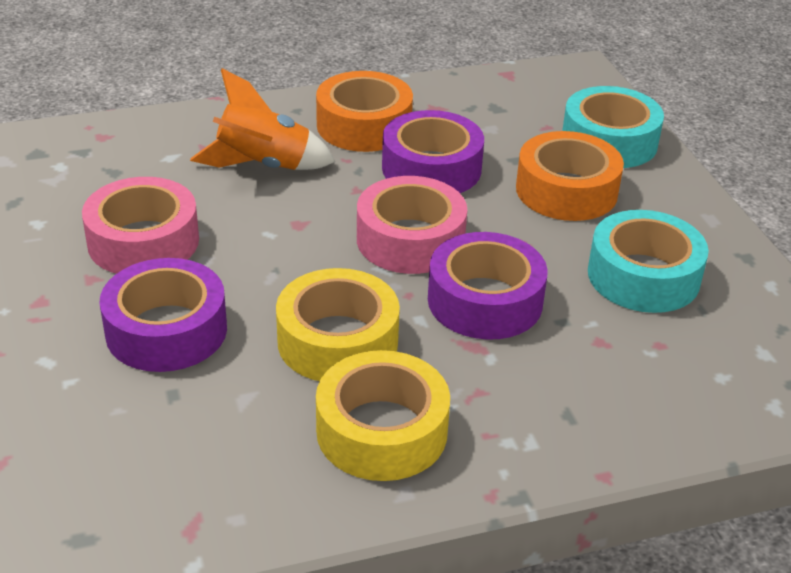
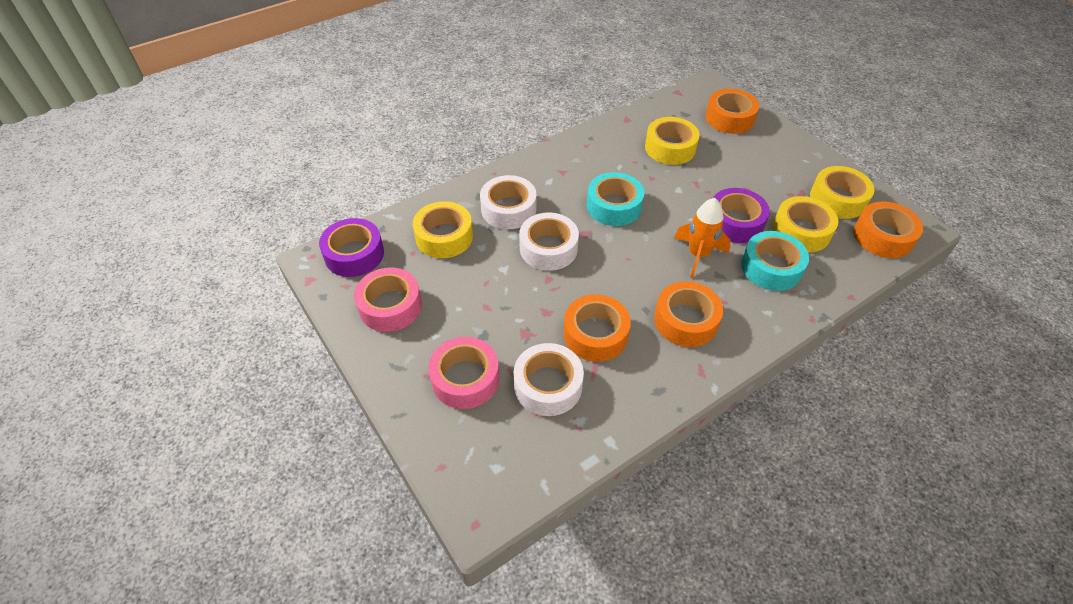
orange tape: [316,71,413,152] [516,131,624,221] = 2 -> [564,294,631,362] [654,281,723,347] [705,88,759,134] [853,201,923,258] = 4
purple tape: [99,258,227,372] [382,110,484,193] [428,232,548,340] = 3 -> [319,218,384,277] [713,188,770,243] = 2
white tape: none = 0 -> [480,175,537,229] [514,343,584,416] [519,213,579,271] = 3
yellow tape: [276,268,400,381] [316,350,450,481] = 2 -> [413,201,473,258] [645,117,700,165] [772,196,838,252] [810,166,875,219] = 4

